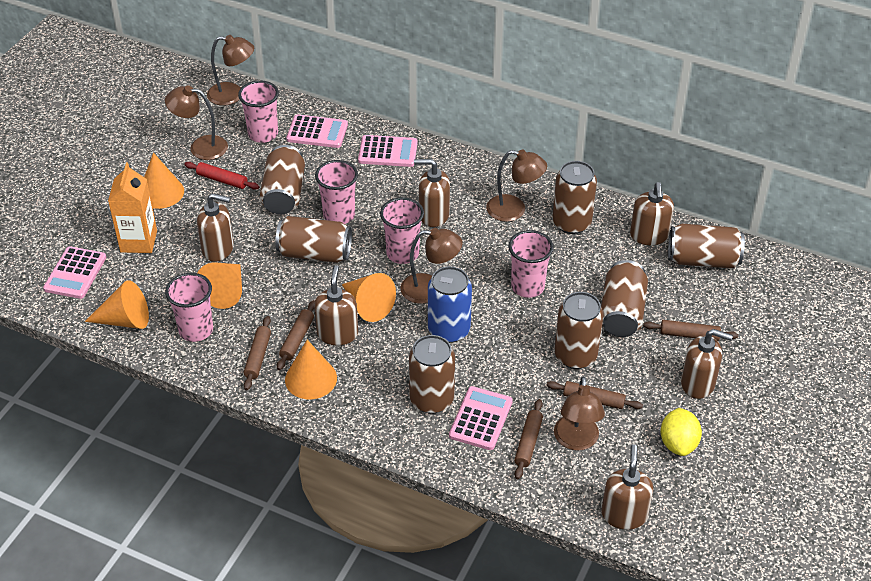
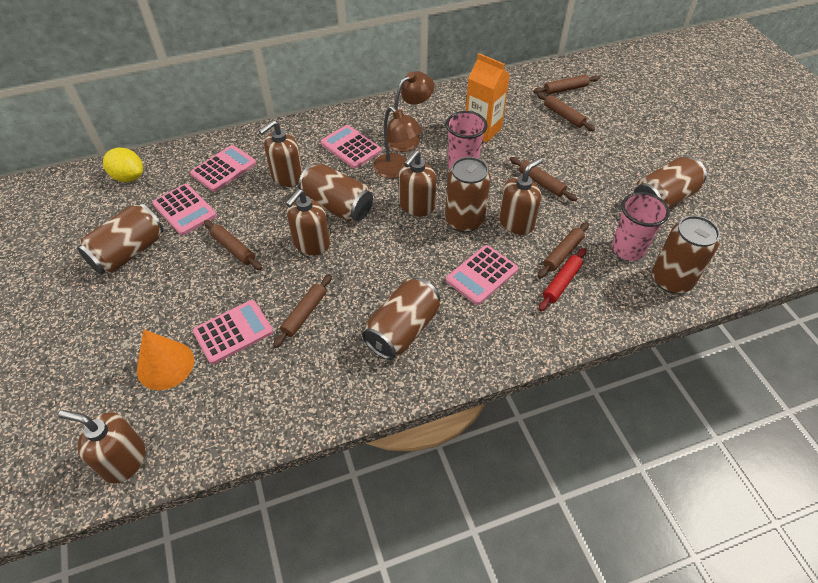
blue can: [428,266,472,343] = 1 -> none = 0
brown can: [260,145,305,214] [275,216,352,263] [409,335,455,413] [552,161,597,234] [554,292,603,369] [601,260,648,337] [668,224,745,269] = 7 -> [77,203,163,274] [298,163,373,222] [362,277,440,360] [445,157,491,232] [634,157,707,209] [652,216,720,294] = 6
brown lamp: [165,86,228,160] [207,35,254,105] [401,228,463,304] [486,150,547,222] [554,376,605,451] = 5 -> [373,106,422,178] [388,71,434,152] = 2
brown rolling pin: [244,316,271,390] [277,300,315,370] [514,399,543,479] [546,381,643,409] [643,320,738,341] = 5 -> [204,220,262,270] [273,274,332,348] [510,157,577,201] [533,75,600,95] [537,92,595,131] [538,222,589,278] = 6
brown soap dispenser: [197,193,234,262] [314,265,358,345] [414,159,450,227] [601,444,653,530] [630,182,674,245] [681,329,733,399] = 6 -> [58,410,145,483] [259,120,303,187] [286,189,330,255] [399,150,436,217] [499,158,543,235] = 5
orange cone: [85,280,149,329] [144,153,184,209] [197,263,242,309] [285,340,337,399] [342,273,396,322] = 5 -> [137,329,194,390] = 1
pink calculator: [43,246,106,299] [286,114,348,148] [358,135,418,167] [449,386,513,450] = 4 -> [152,184,217,235] [190,145,256,192] [192,300,273,364] [321,125,382,169] [446,245,518,305] = 5
pink cup: [165,273,213,342] [238,81,279,143] [315,160,358,224] [380,197,424,264] [508,230,554,298] = 5 -> [446,111,487,169] [612,192,670,261] = 2

